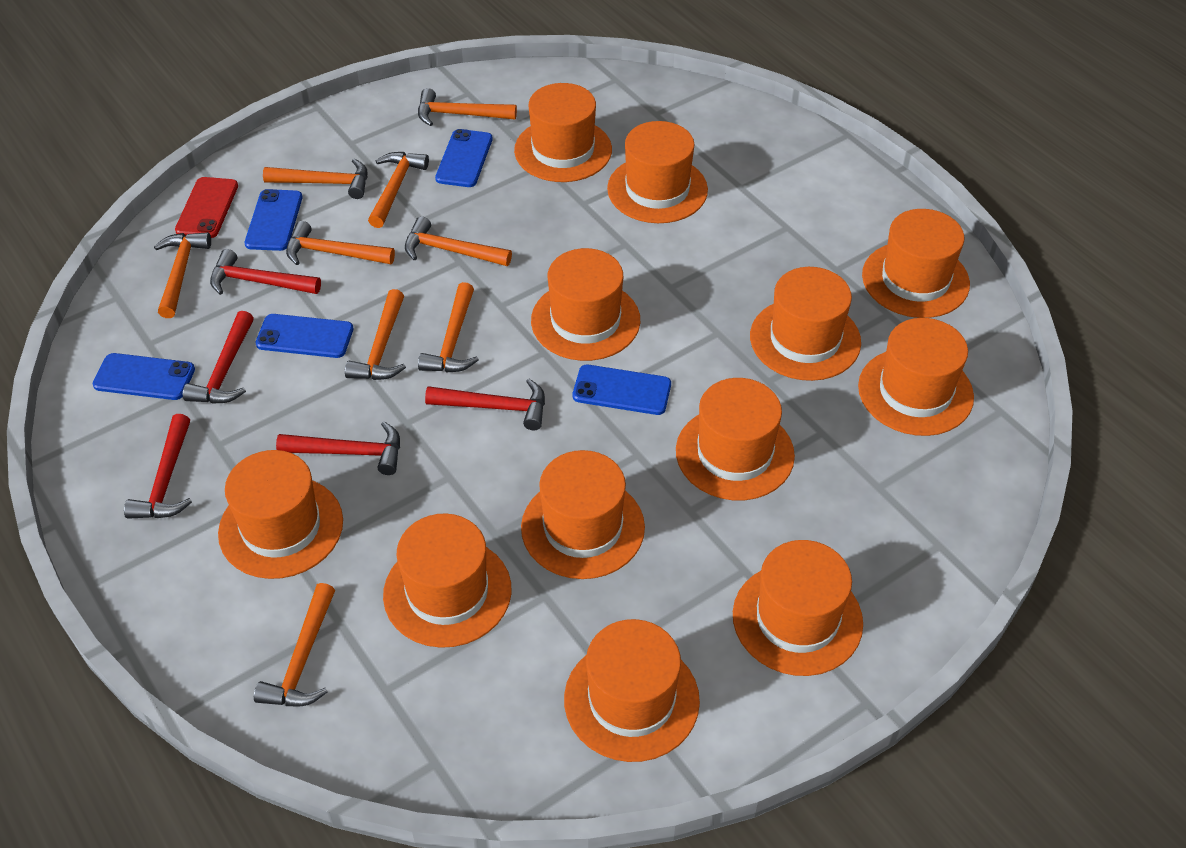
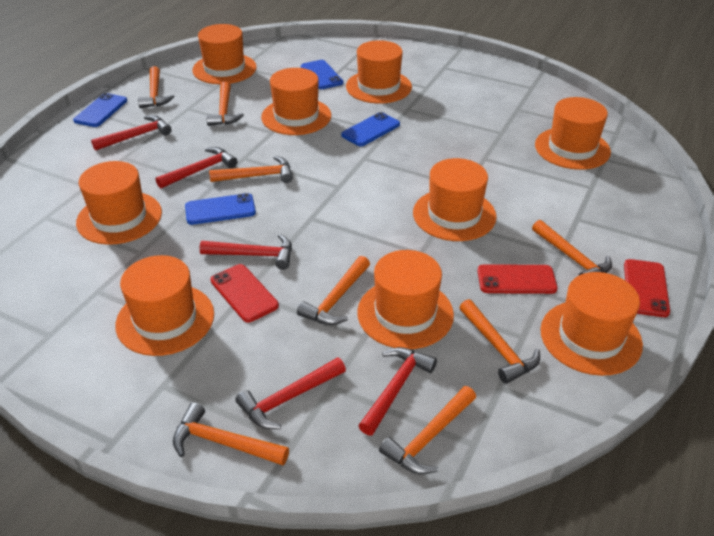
blue phone: [92,353,195,400] [245,189,302,251] [256,314,353,358] [435,129,493,187] [573,365,671,415] = 5 -> [73,93,127,127] [185,193,256,225] [301,60,343,89] [341,112,400,146] = 4
orange hammer: [154,232,211,318] [254,583,335,706] [263,159,367,199] [286,221,395,265] [345,289,406,380] [368,152,429,228] [405,216,512,266] [418,88,517,126] [418,282,479,372] = 9 -> [138,66,175,108] [173,402,289,465] [206,82,244,126] [209,156,293,183] [297,256,370,325] [379,386,476,474] [459,299,540,384] [532,220,612,276] = 8
orange hat: [218,450,343,579] [383,513,512,648] [514,83,612,182] [521,450,645,579] [531,248,640,361] [564,619,700,762] [607,121,708,223] [676,378,795,500] [733,540,863,676] [750,267,861,381] [858,318,974,436] [862,209,970,318] = 12 -> [76,161,162,245] [115,255,214,356] [192,24,257,84] [261,68,331,135] [346,40,412,104] [357,250,454,349] [413,158,497,241] [535,97,611,170] [540,272,643,376] = 9
red phone: [175,177,238,238] = 1 -> [210,264,279,323] [478,264,558,294] [624,259,670,317] = 3

